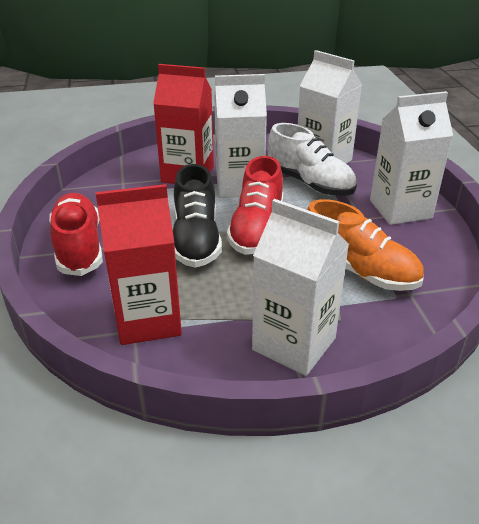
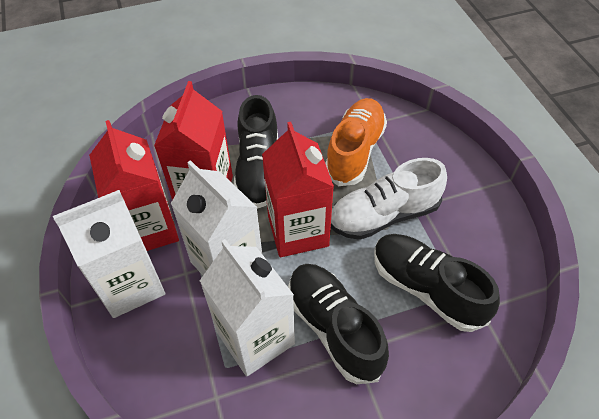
black shoe: [173,164,222,268] = 1 -> [234,95,278,209] [288,264,389,384] [374,234,500,332] = 3
red carton: [96,184,182,345] [153,64,214,184] = 2 -> [89,120,179,251] [154,81,233,200] [262,122,334,257] = 3
red shoe: [49,193,103,276] [227,156,284,255] = 2 -> none = 0
white carton: [214,74,267,198] [252,199,349,376] [298,50,362,164] [370,91,453,225] = 4 -> [53,190,165,318] [171,160,262,275] [200,239,295,376] = 3

